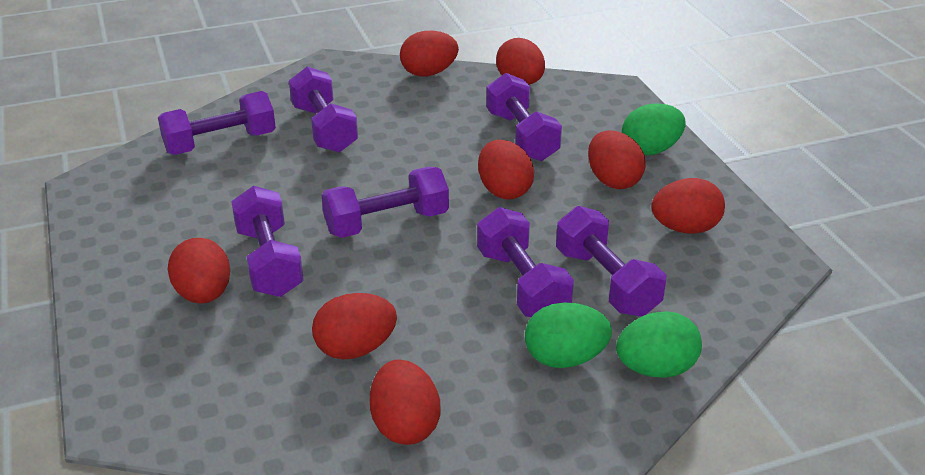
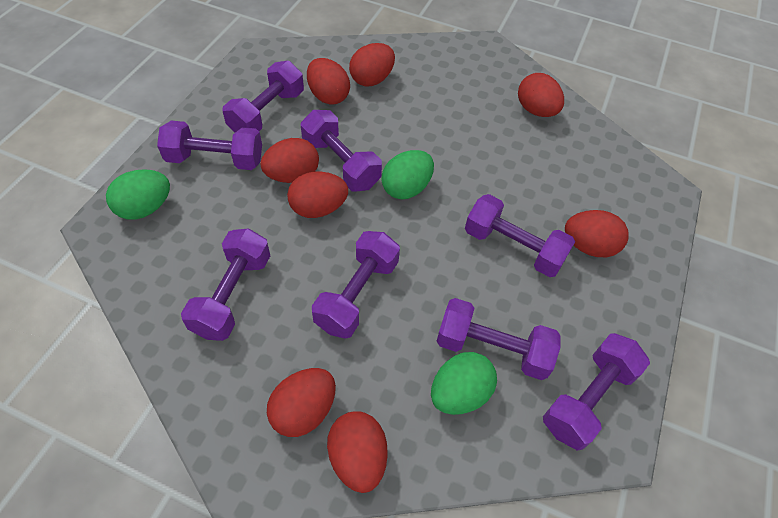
purple dumbbell: [158,91,276,155] [231,186,304,297] [289,67,358,153] [322,167,449,238] [477,207,574,317] [486,73,562,161] [556,206,666,317] = 7 -> [157,121,262,170] [181,228,270,341] [222,61,304,132] [301,110,382,192] [312,231,400,339] [437,298,561,380] [465,194,575,277] [543,333,650,450] = 8

